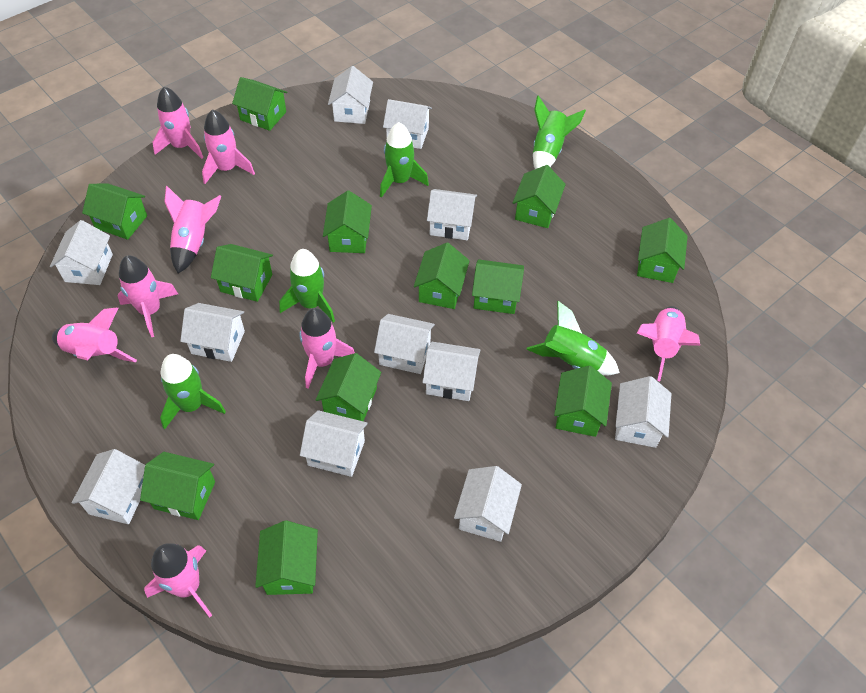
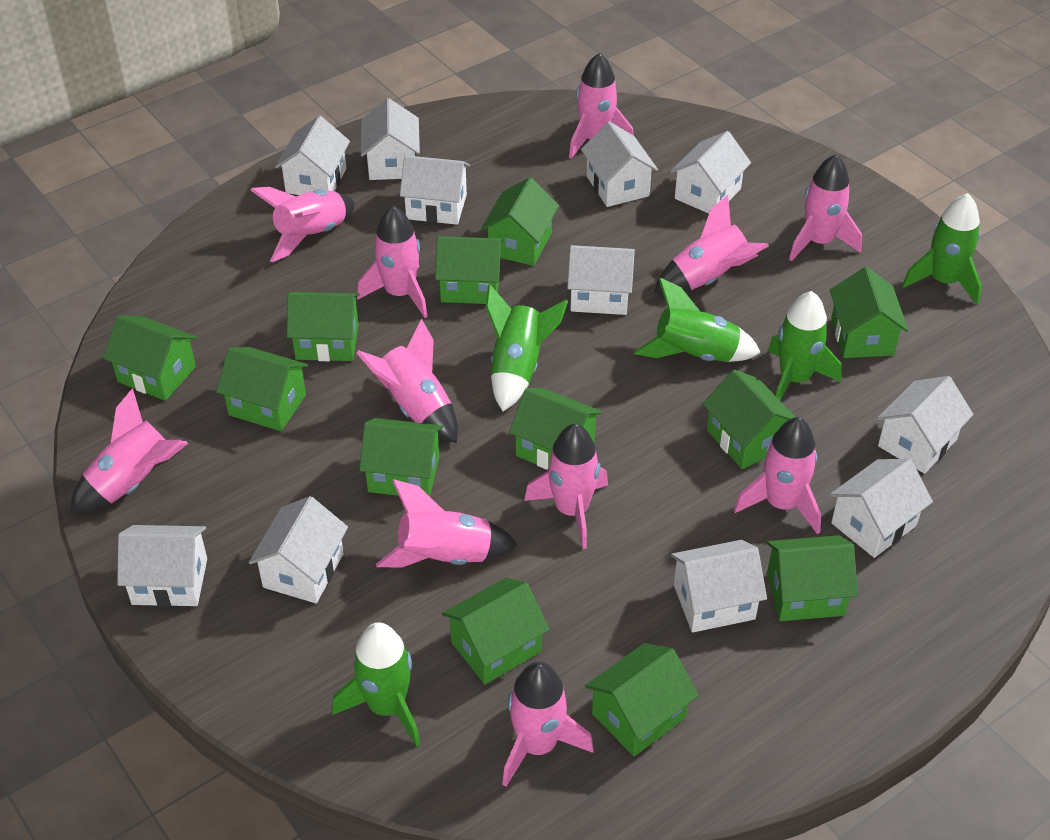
pink rocket: [52,308,137,363] [117,256,178,337] [144,543,212,618] [152,86,203,159] [164,186,221,273] [202,109,255,184] [299,308,355,389] [637,306,700,381] = 8 -> [70,388,188,514] [251,187,355,262] [356,319,458,443] [357,206,428,318] [376,479,517,568] [502,662,594,787] [524,424,608,549] [569,53,634,159] [655,195,769,294] [734,417,821,535] [789,154,862,261] = 11

